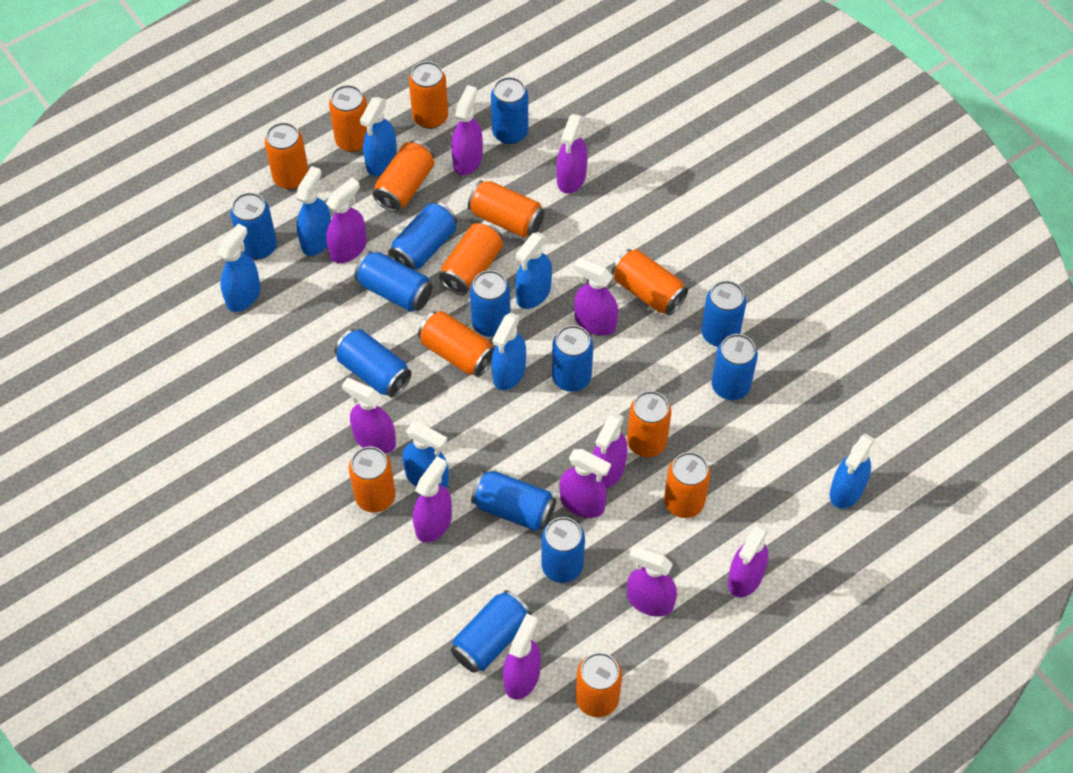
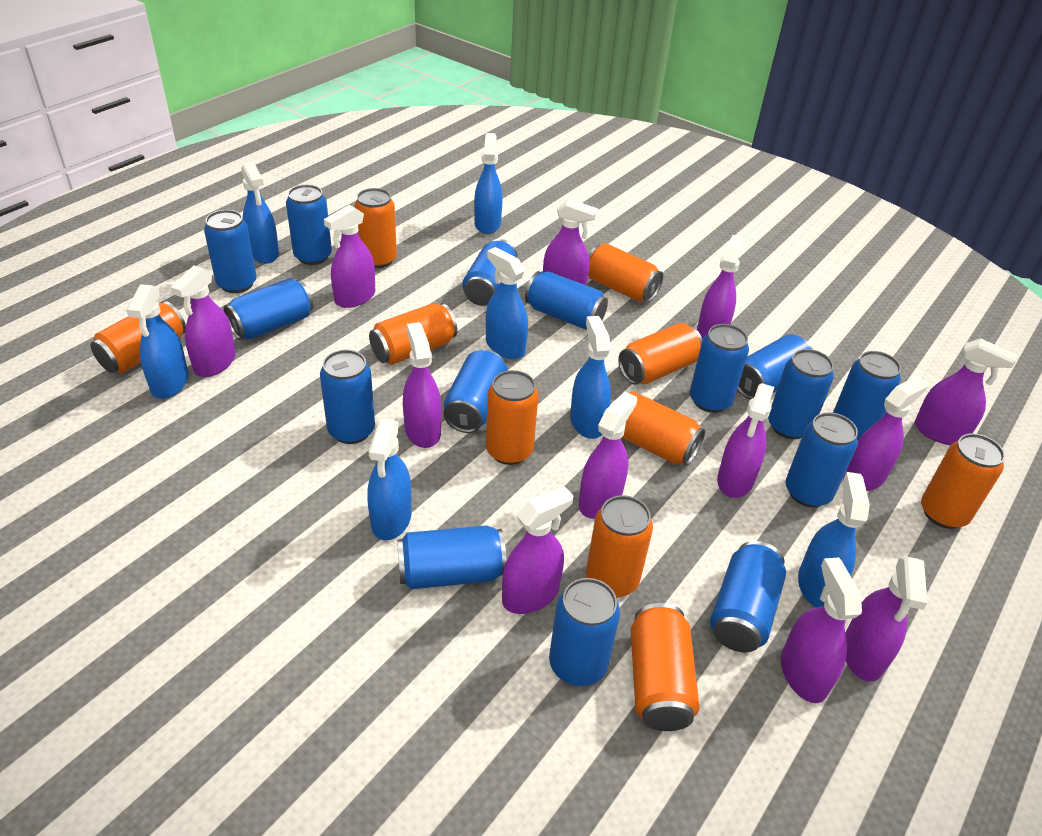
blue can: [230,192,277,259] [335,329,411,397] [354,251,433,312] [388,202,457,270] [451,590,531,673] [470,270,511,337] [471,471,556,531] [491,77,528,144] [541,517,585,583] [552,325,593,392] [701,281,746,347] [712,334,758,400] = 12 -> [204,210,257,293] [224,278,313,340] [286,184,332,265] [320,350,375,444] [397,525,506,589] [443,349,508,433] [462,239,517,306] [525,271,608,330] [549,578,620,686] [690,324,749,413] [710,541,786,652] [737,334,813,399] [768,349,834,439] [786,412,858,507] [833,351,901,440] = 15
orange can: [265,122,309,190] [329,85,367,152] [349,447,396,513] [373,140,435,212] [409,61,448,129] [418,311,495,377] [439,221,503,295] [468,180,545,238] [576,653,622,717] [612,249,688,315] [627,391,671,457] [664,452,711,518] = 12 -> [90,301,186,373] [354,188,397,268] [369,303,457,365] [486,370,539,465] [586,495,653,598] [588,243,663,302] [616,391,705,466] [618,323,702,385] [631,603,700,731] [921,433,1005,529] = 10
purple spray bottle: [326,178,367,263] [342,378,396,454] [413,456,452,543] [451,85,483,175] [503,614,541,700] [557,114,588,194] [560,449,611,518] [574,258,618,336] [593,413,627,488] [627,546,677,617] [728,523,769,597] = 11 -> [171,265,236,377] [324,205,375,308] [403,322,442,448] [502,486,574,614] [543,199,598,285] [579,392,637,519] [697,235,744,340] [717,383,774,498] [781,557,862,703] [843,376,928,491] [845,556,928,682] [915,339,1017,445] = 12

